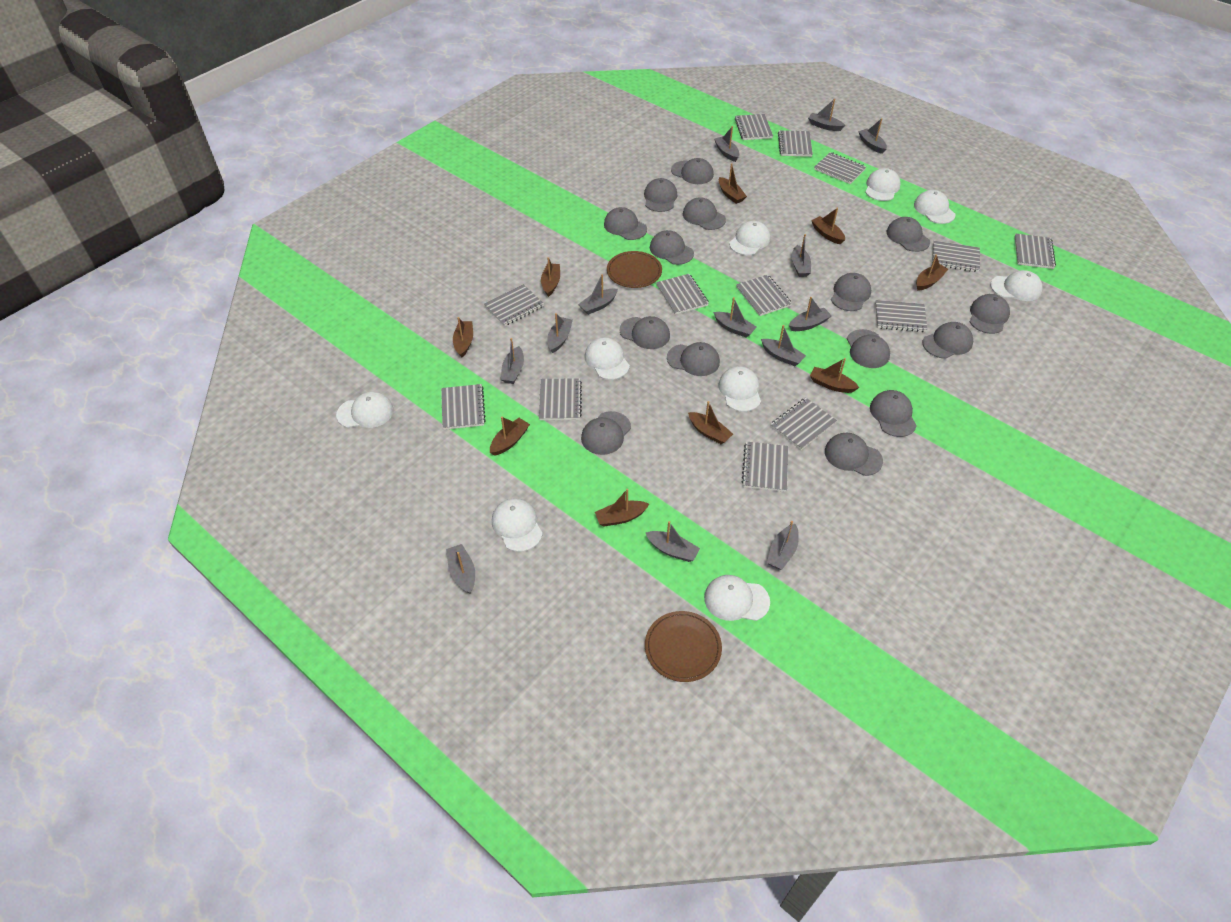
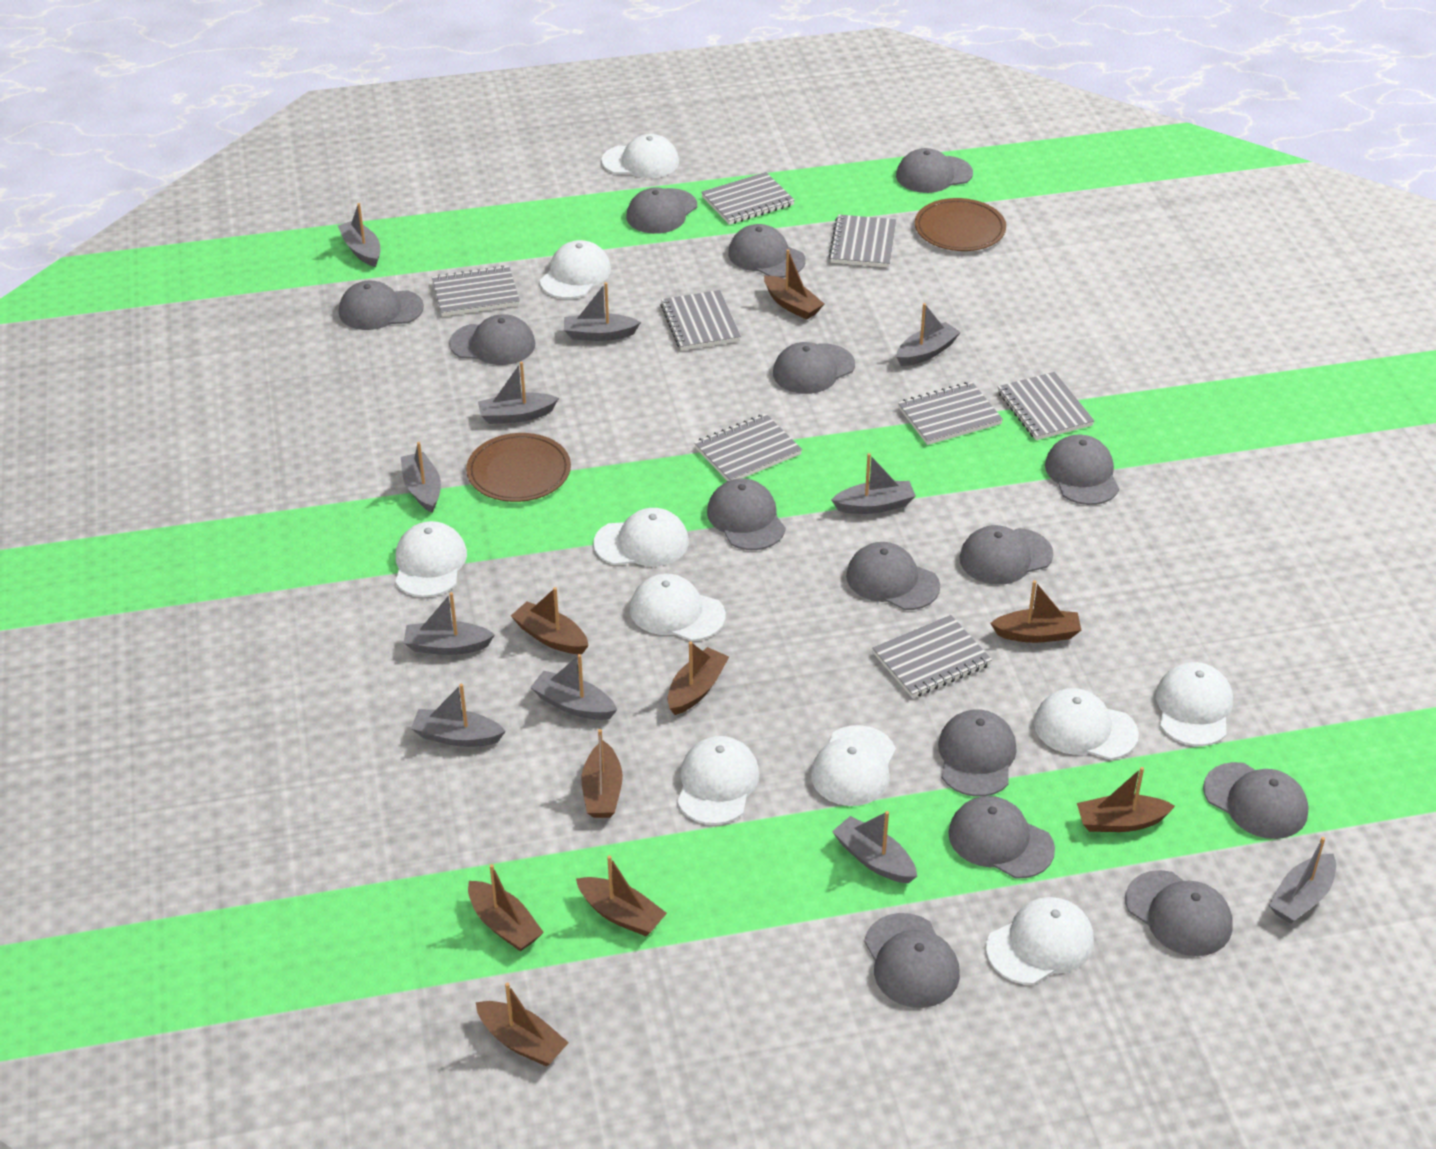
grey boat: [446,544,475,593] [501,338,524,384] [547,313,573,353] [578,274,618,315] [646,521,700,562] [713,297,757,338] [714,126,739,162] [761,325,806,366] [767,521,799,570] [789,297,832,331] [792,234,811,277] [808,99,845,131] [858,118,887,154] = 13 -> [338,203,381,267] [401,442,441,513] [404,592,495,655] [411,684,506,747] [478,362,559,424] [530,654,617,720] [564,282,641,341] [831,453,916,514] [832,811,917,883] [896,303,961,366] [1269,837,1336,924] = 11
grey notebook: [441,384,486,430] [484,284,544,326] [539,378,582,420] [656,274,709,315] [735,114,773,140] [736,275,792,316] [741,441,788,492] [770,398,837,450] [778,130,813,157] [814,152,866,184] [875,300,928,332] [932,241,980,272] [1015,234,1056,269] = 13 -> [432,265,520,316] [660,290,741,350] [694,414,802,481] [701,172,795,225] [829,215,897,268] [872,615,992,698] [898,382,1003,445] [998,372,1095,440] = 8
white cap: [336,392,394,428] [492,498,543,552] [585,337,630,380] [704,575,770,621] [718,366,761,412] [729,221,770,255] [865,168,901,201] [914,190,955,224] [990,270,1043,301] = 9 -> [395,521,467,597] [540,240,611,299] [593,508,689,566] [602,134,679,178] [630,573,726,641] [677,736,759,825] [811,725,896,806] [986,897,1094,985] [1034,688,1139,760] [1156,662,1233,746] = 10

